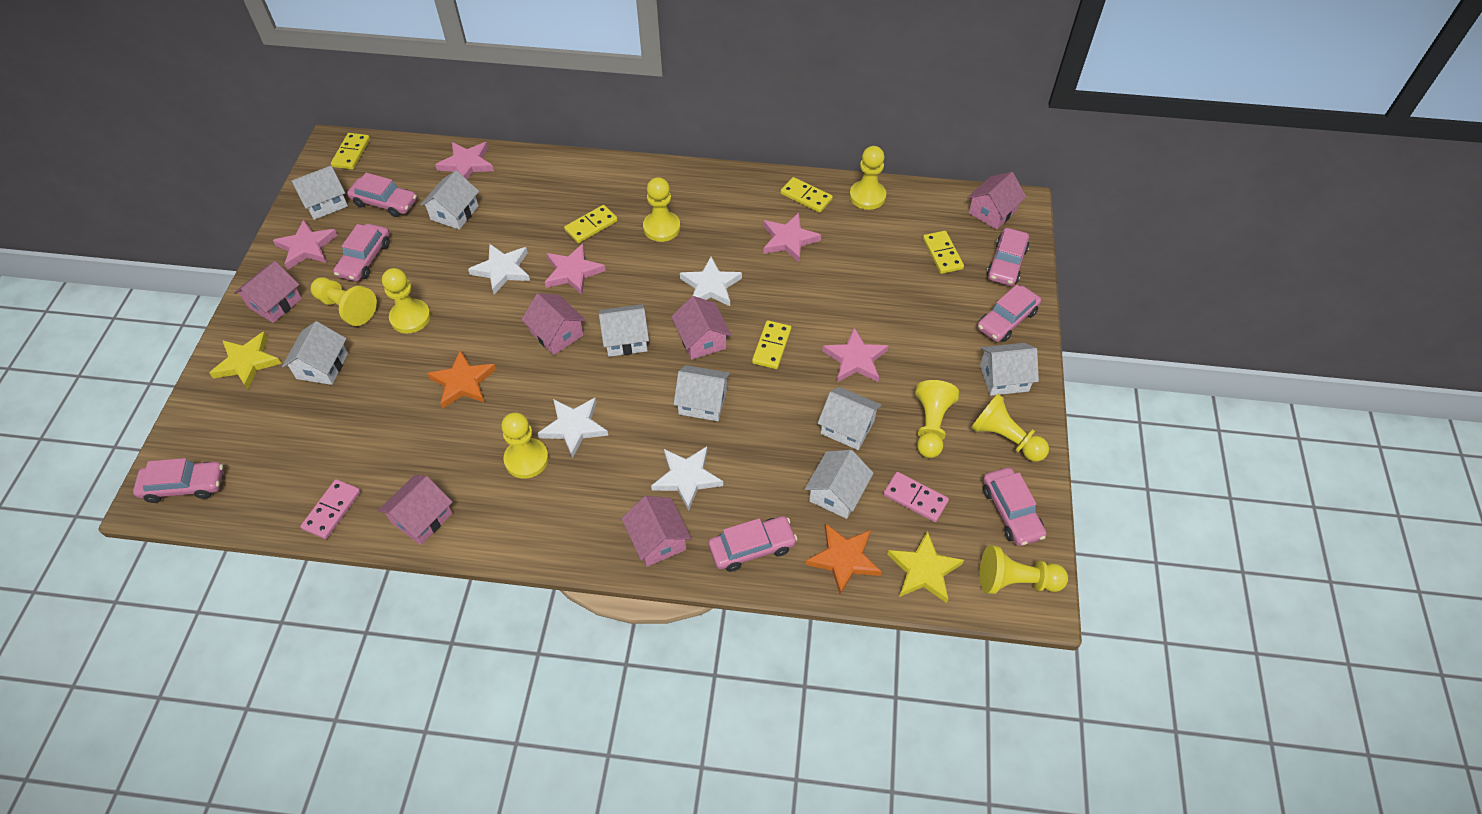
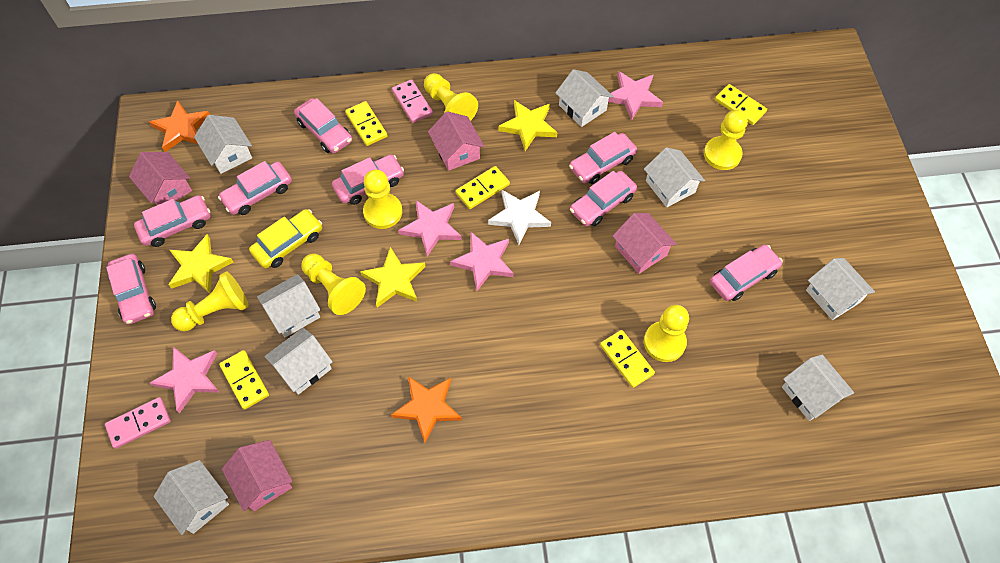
pink car: [133,458,224,503] [333,224,390,281] [347,173,417,217] [708,516,797,572] [977,285,1041,342] [983,467,1046,546] [987,228,1029,286] = 7 -> [106,253,156,325] [134,195,210,247] [218,161,292,215] [294,98,352,154] [332,154,404,205] [569,132,637,184] [570,171,637,226] [710,244,783,301] = 8
pink house: [234,261,302,323] [378,475,452,545] [521,293,586,355] [622,496,691,567] [671,296,731,360] [967,172,1026,230] = 6 -> [129,152,192,205] [222,440,293,512] [428,111,485,171] [613,213,677,274] = 4
pink star: [273,219,337,270] [435,142,494,179] [544,244,606,295] [763,213,821,262] [822,327,888,382] = 5 -> [150,347,219,413] [398,200,462,257] [450,232,514,291] [608,71,663,121] = 4
white star: [468,243,530,294] [538,397,608,458] [651,447,723,511] [680,257,742,306] = 4 -> [488,190,551,245] = 1
yellow car: none = 0 -> [249,209,322,269] = 1
yellow pawn: [311,277,377,326] [382,268,431,334] [501,412,549,479] [643,177,680,242] [849,146,886,210] [915,380,959,458] [971,394,1049,462] [980,545,1068,594] = 8 -> [171,271,249,332] [301,254,366,315] [363,169,402,229] [424,73,478,121] [644,305,689,362] [704,110,748,170] = 6
yellow star: [209,332,282,389] [887,531,964,603] = 2 -> [168,234,234,293] [360,247,426,307] [498,100,557,151] = 3

